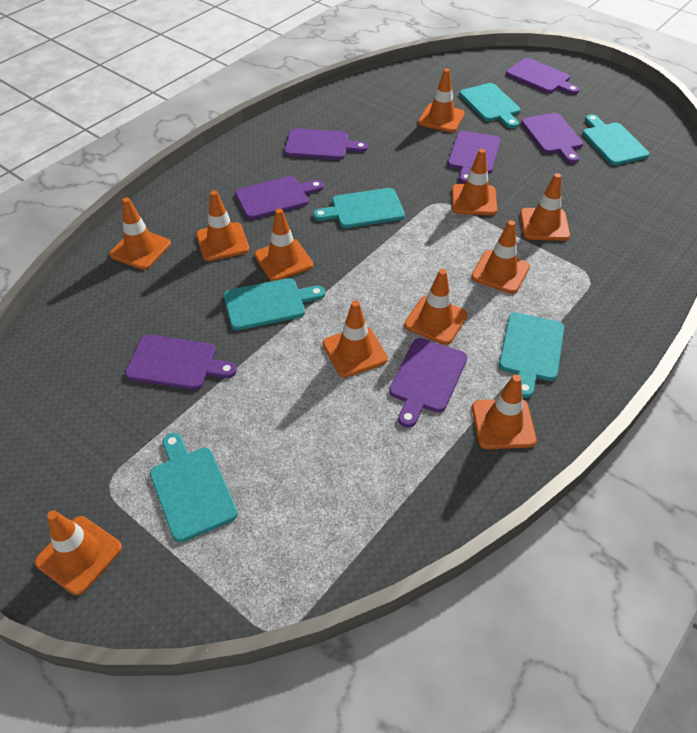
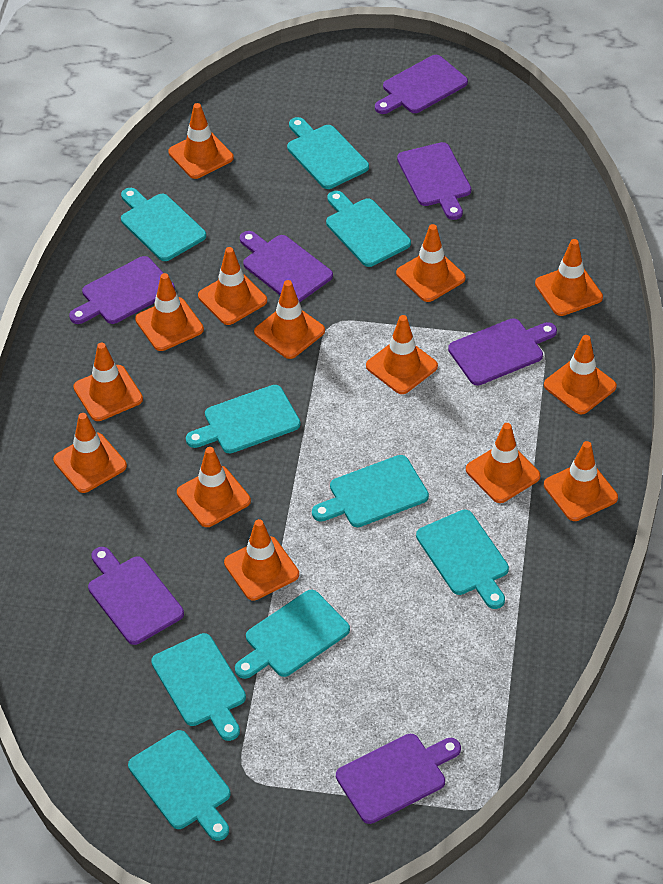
orange traffic cone: [35,510,122,595] [109,198,171,270] [196,190,249,261] [254,208,313,281] [323,301,388,377] [404,269,468,345] [418,69,465,133] [452,149,497,215] [471,220,530,294] [472,374,537,449] [520,173,570,241] = 11 -> [53,413,127,493] [73,343,143,421] [135,273,204,351] [168,103,234,179] [177,447,251,527] [198,247,267,325] [224,519,299,600] [254,280,325,359] [366,315,438,394] [396,224,466,302] [466,423,540,503] [535,239,603,316] [544,335,617,414] [544,441,618,521] = 14
turquoise cutting board: [150,433,238,542] [224,278,325,330] [313,188,405,228] [460,83,520,129] [499,313,564,398] [583,114,649,165] = 6 -> [121,188,206,261] [128,730,231,841] [151,633,246,741] [186,385,301,453] [235,590,350,679] [287,117,369,189] [312,455,429,527] [326,191,411,267] [416,510,509,609] = 9

